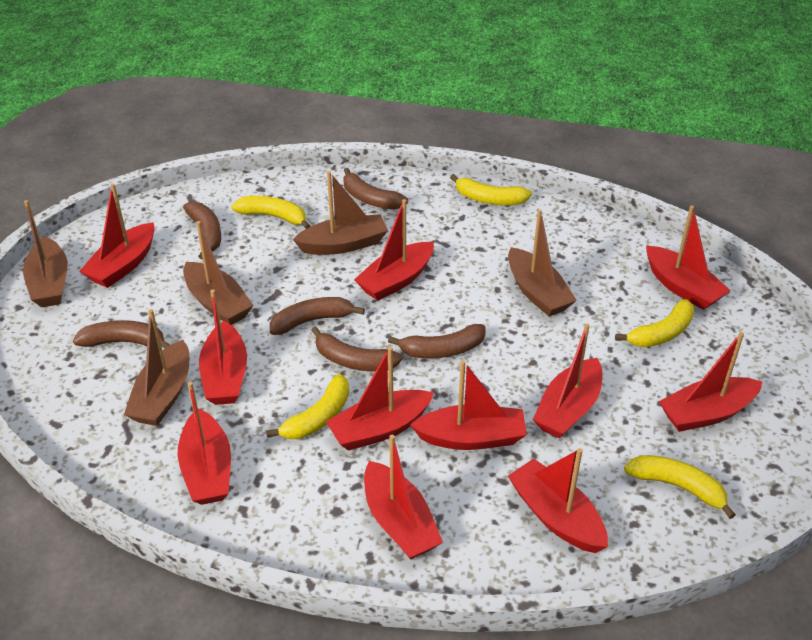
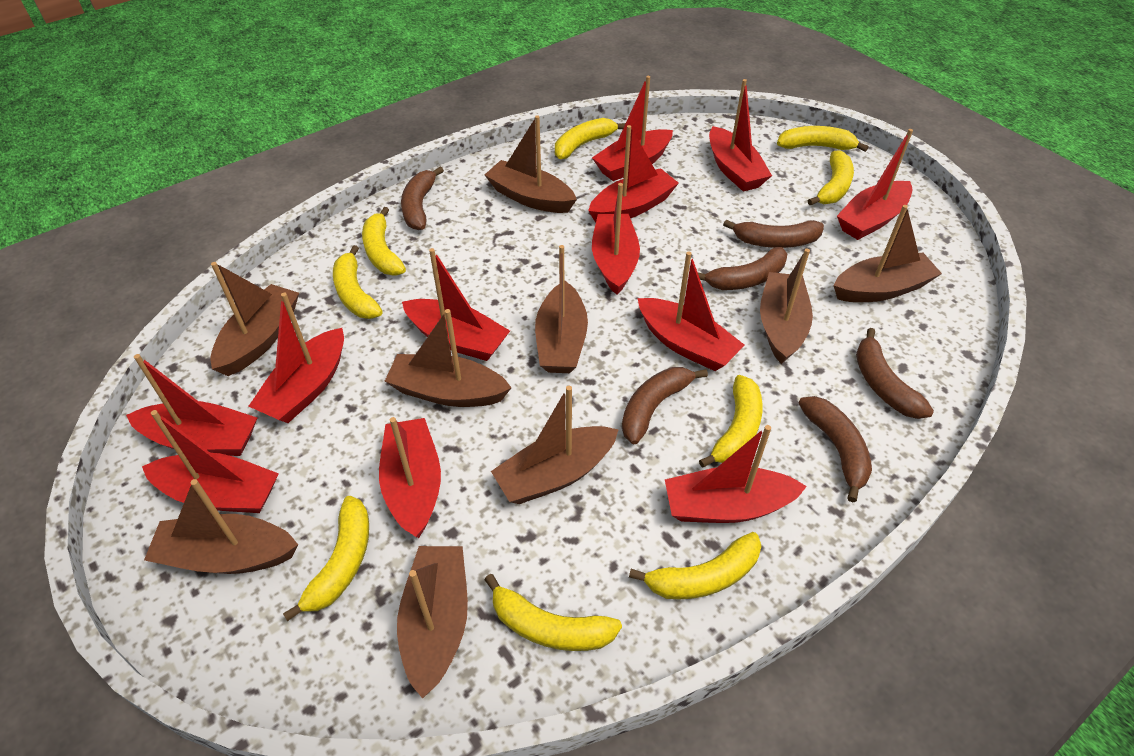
brown boat: [23,200,68,307] [124,309,189,426] [183,221,254,325] [293,171,388,255] [508,210,577,317] = 5 -> [144,479,298,574] [210,262,299,376] [385,309,512,407] [397,546,468,699] [485,115,577,213] [491,386,619,504] [535,245,588,373] [760,249,813,364] [833,205,942,302] = 9
red boat: [79,184,155,288] [178,382,231,505] [199,289,247,405] [326,347,434,451] [354,199,434,301] [364,435,443,560] [410,360,527,450] [508,448,608,553] [533,323,602,439] [646,205,731,310] [659,332,762,432] = 11 -> [126,354,257,456] [142,410,279,513] [249,293,344,423] [379,417,441,538] [402,248,510,361] [588,125,679,223] [592,76,673,181] [592,183,640,295] [637,251,745,371] [665,425,807,523] [709,79,772,192] [837,129,913,240] = 12
yellow banana: [231,196,310,229] [266,374,349,439] [450,174,532,205] [615,299,694,347] [624,455,736,519] = 5 -> [283,496,369,621] [333,245,383,319] [362,207,406,275] [484,574,622,651] [555,118,626,159] [629,532,761,599] [699,375,763,468] [777,126,868,152] [808,150,854,206] = 9

